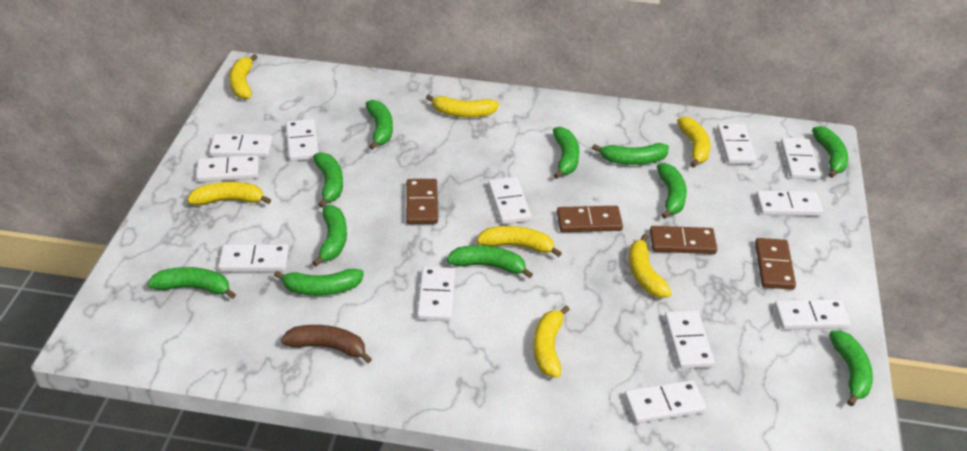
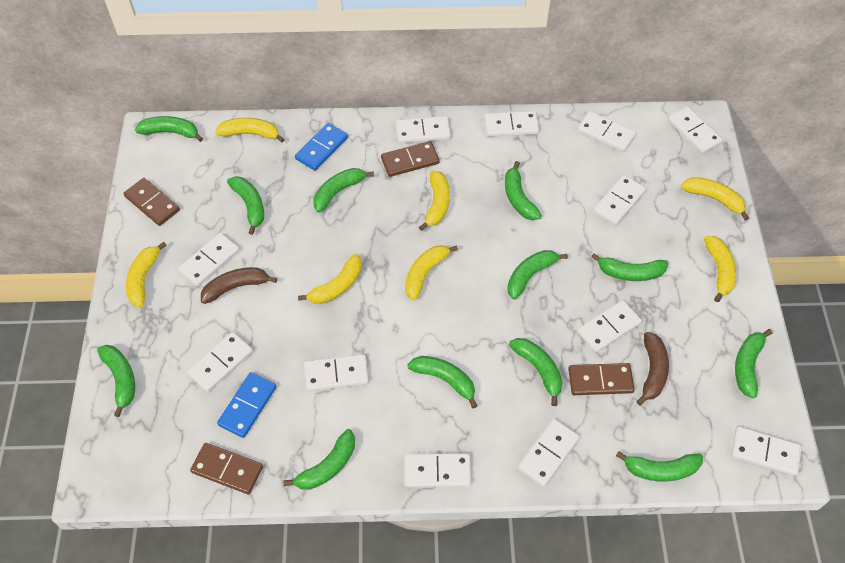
blue domino: none = 0 -> [217,372,277,438] [295,123,348,171] = 2
brown banana: [281,325,372,363] = 1 -> [201,267,277,304] [636,332,669,405] = 2
green banana: [148,267,236,299] [274,269,364,296] [312,205,347,266] [313,152,343,208] [366,100,393,150] [447,245,533,279] [553,127,580,179] [592,143,669,165] [657,163,687,219] [812,126,848,178] [829,330,873,406] = 11 -> [97,345,135,417] [135,116,203,142] [227,176,264,235] [283,429,355,490] [313,168,374,212] [407,356,477,408] [505,161,542,220] [507,250,568,299] [509,338,563,406] [591,253,669,281] [616,451,703,482] [735,329,773,398] = 12

